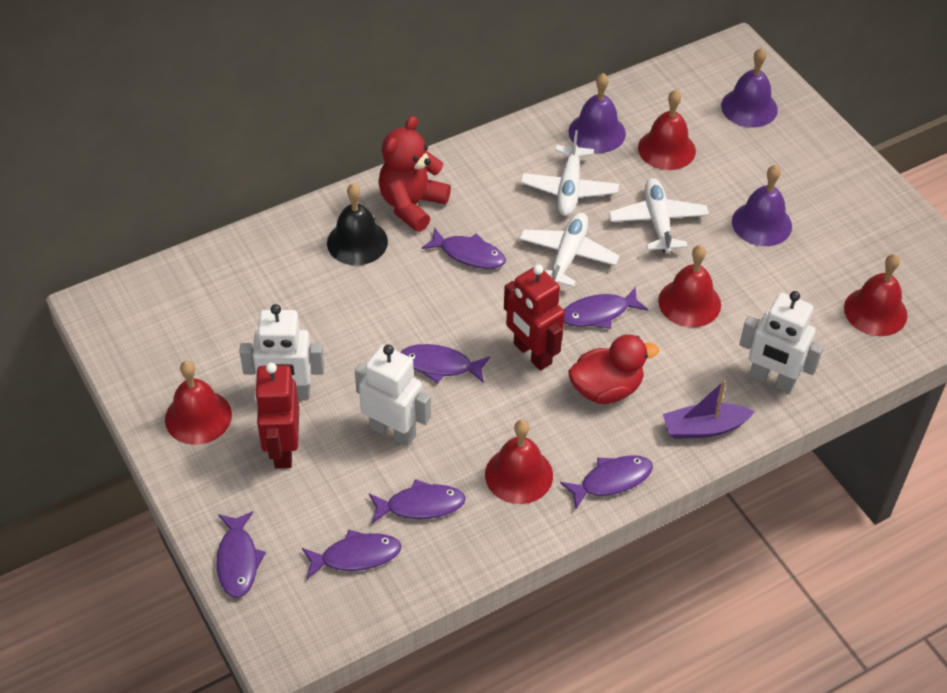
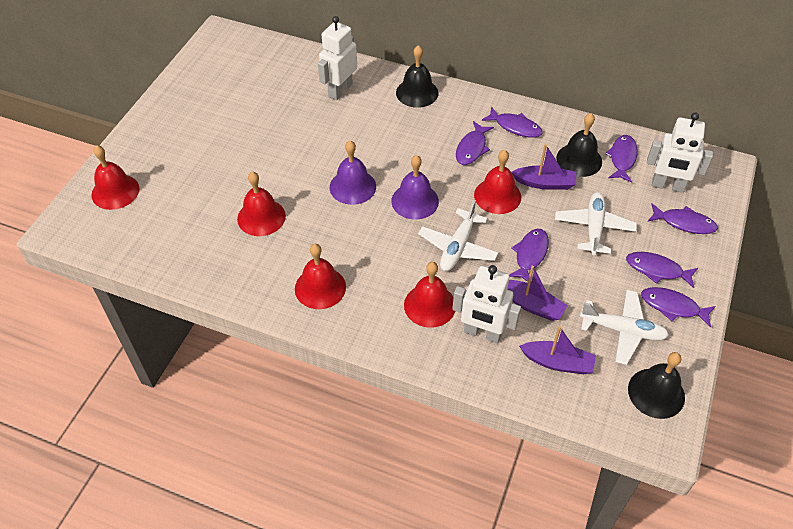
black bell: [327,184,388,265] = 1 -> [396,45,438,108] [556,113,602,177] [628,352,685,419] = 3
purple bell: [569,73,626,153] [721,48,778,128] [732,165,792,246] = 3 -> [330,141,376,205] [391,155,439,220] = 2
purple boat: [663,380,755,439] = 1 -> [507,266,568,321] [511,144,576,190] [519,326,596,374] = 3
red duck: [568,334,659,404] = 1 -> none = 0
red robot: [254,363,299,469] [504,264,565,371] = 2 -> none = 0
red teddy bear: [378,116,451,232] = 1 -> none = 0

